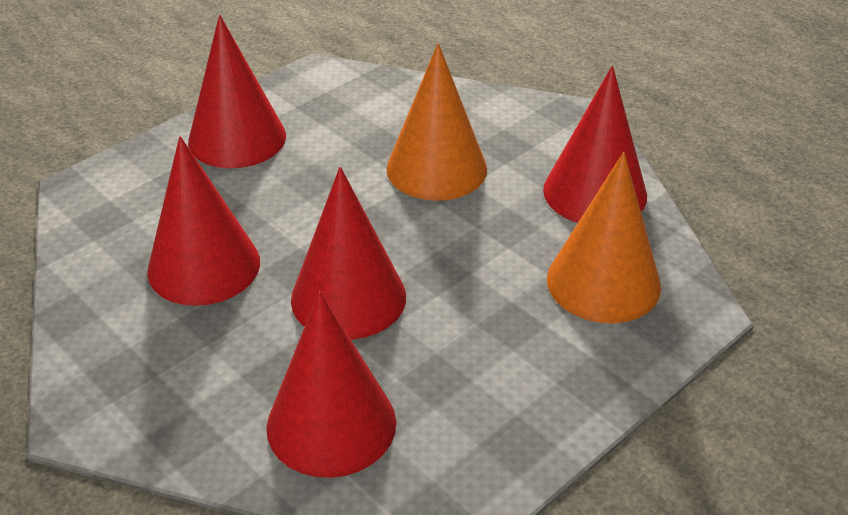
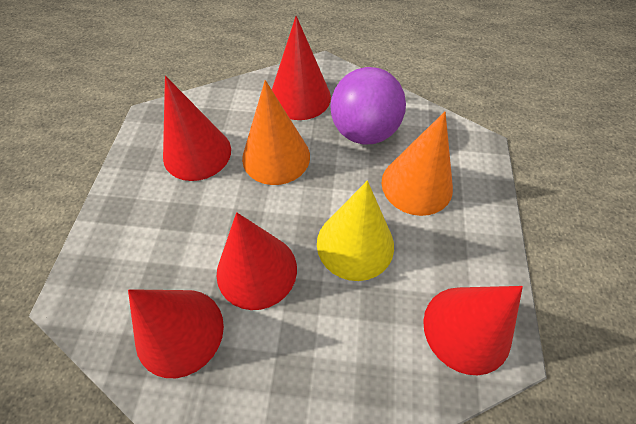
purple ball: none = 0 -> [330,67,406,145] = 1
yellow cone: none = 0 -> [317,181,394,281] = 1

